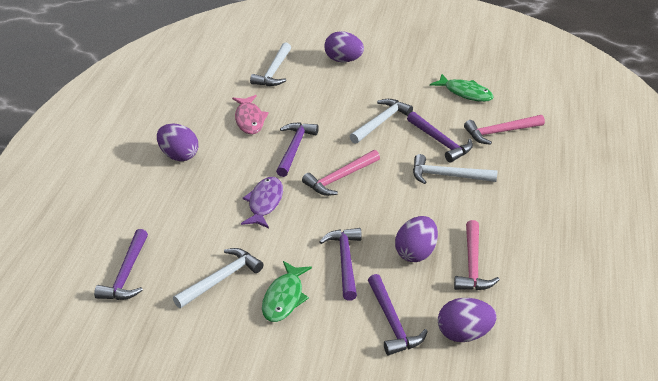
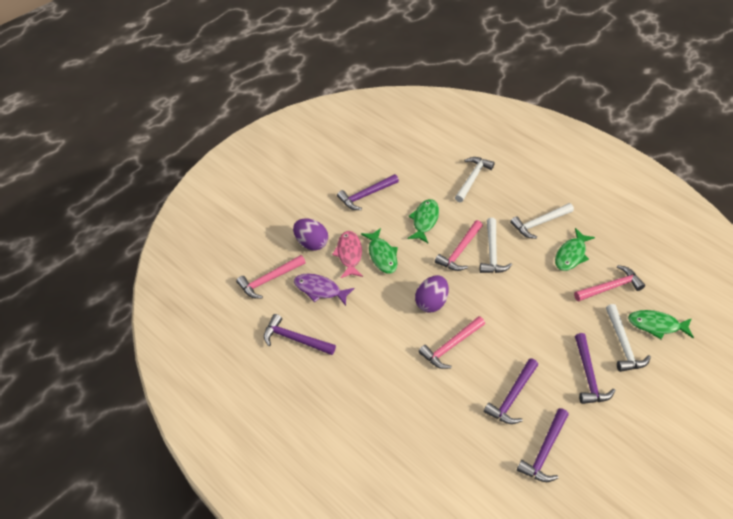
green fish: [262,261,312,322] [430,74,494,102] = 2 -> [361,228,398,274] [408,199,439,243] [555,228,595,271] [628,310,694,339] = 4
pink hammer: [302,150,380,196] [454,220,500,290] [464,115,545,145] = 3 -> [236,255,306,299] [418,316,485,369] [435,220,483,271] [574,265,645,302] = 4
purple egg: [157,123,198,161] [324,31,364,62] [395,216,438,262] [438,298,496,342] = 4 -> [293,219,328,251] [415,275,449,313] = 2

